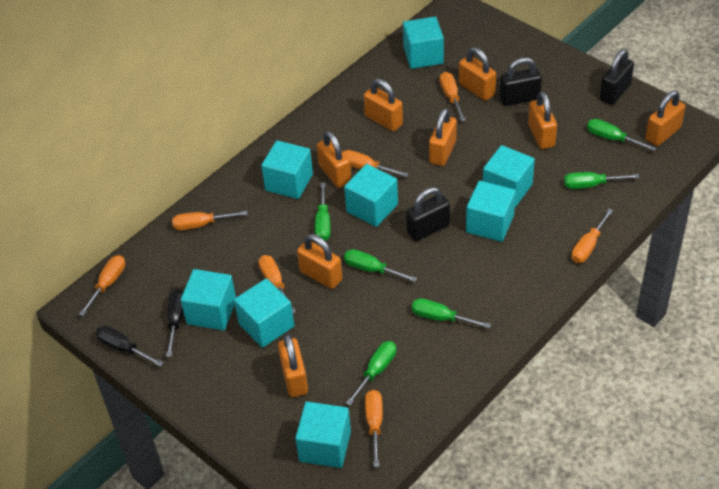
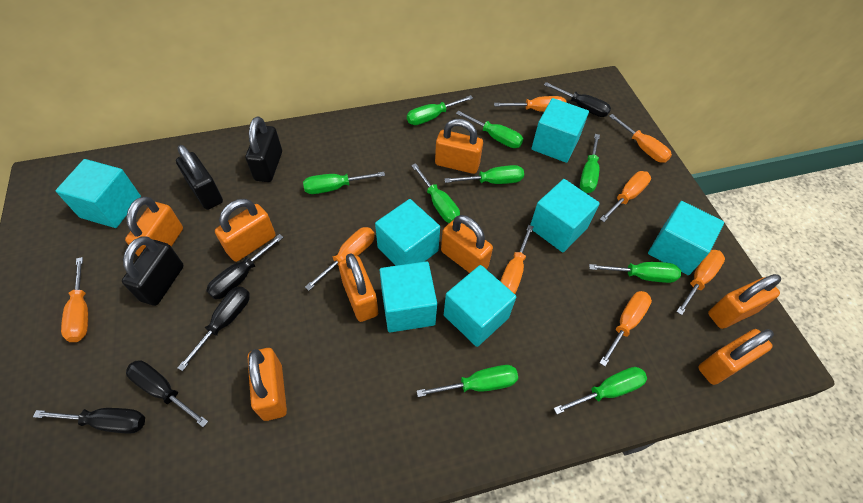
black screwdriver: [96,326,163,367] [166,289,184,357] = 2 -> [33,408,145,434] [126,360,208,427] [178,286,250,371] [206,234,284,299] [544,82,611,117] = 5
green screwdriver: [315,183,330,241] [344,249,417,282] [346,341,396,406] [412,298,491,328] [564,172,639,189] [587,119,656,151] = 6 -> [303,172,385,194] [407,95,473,125] [411,163,460,223] [417,365,518,397] [444,165,524,184] [456,110,523,148] [553,367,647,414] [580,134,600,193] [589,262,681,283] = 9
orange screwdriver: [79,255,125,316] [172,211,248,230] [258,255,296,313] [343,150,409,177] [365,390,383,467] [439,72,466,122] [571,209,613,263] = 7 -> [61,257,88,342] [305,227,375,291] [494,96,566,112] [500,225,534,294] [599,291,652,366] [600,171,651,222] [609,114,672,163] [676,250,725,315] = 8
turquoise cube: [181,269,236,330] [234,278,294,348] [261,140,313,199] [295,402,351,468] [344,164,398,227] [403,17,444,69] [466,181,516,242] [483,145,535,207] = 8 -> [56,159,141,228] [375,199,440,266] [380,261,437,332] [444,265,516,347] [530,179,600,252] [531,98,589,163] [648,201,724,275] = 7

